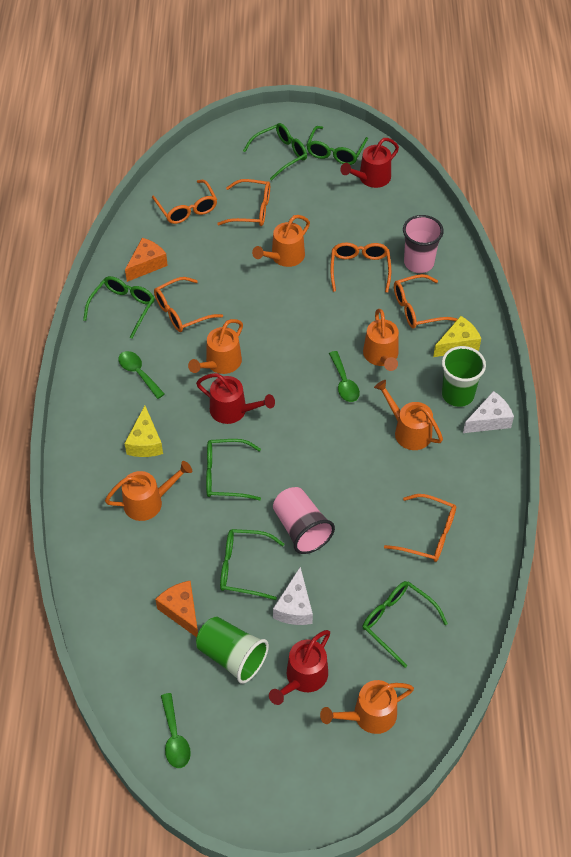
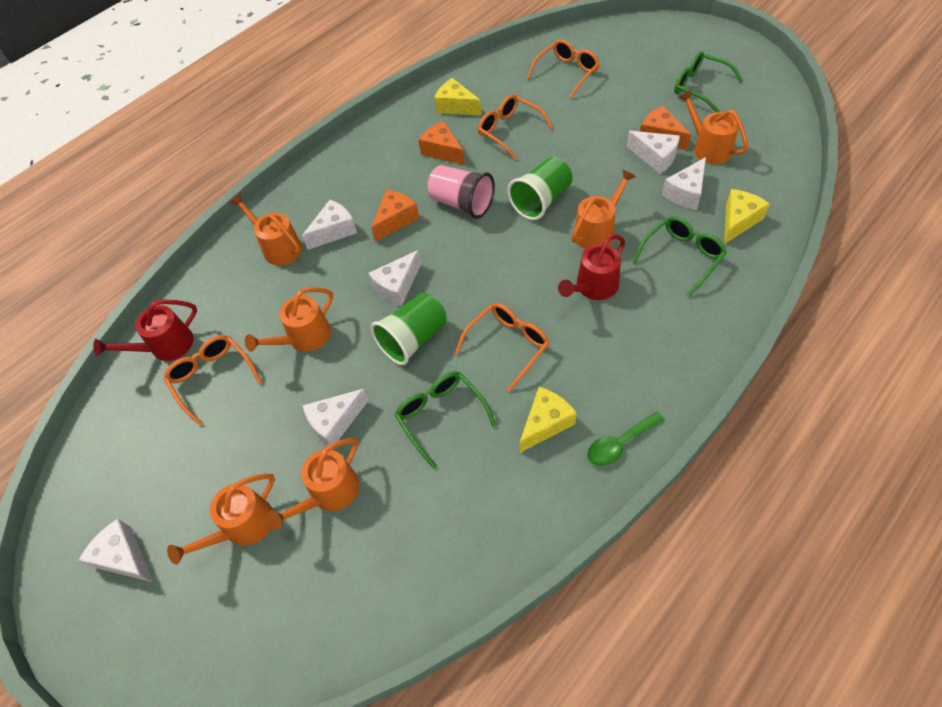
green glasses: [83,276,155,339] [206,439,261,500] [220,529,284,600] [243,123,307,181] [307,126,368,165] [363,581,448,668] = 6 -> [395,371,496,469] [633,216,727,297] [674,51,743,112] = 3
green spoon: [118,351,165,399] [161,693,191,768] [329,351,360,402] = 3 -> [587,412,665,466] = 1
orange cheese: [125,238,168,282] [155,580,198,637] = 2 -> [371,189,419,242] [418,121,465,165] [640,106,691,150] = 3
orange glasses: [152,180,217,224] [154,277,223,332] [217,179,270,226] [330,242,391,293] [384,494,456,562] [394,274,457,329] = 6 -> [164,335,263,425] [455,303,549,392] [478,94,553,160] [527,39,600,99] = 4
pink cup: [273,487,335,554] [403,215,444,273] = 2 -> [427,165,495,219] = 1
red watering can: [196,373,275,424] [269,630,331,705] [341,138,399,188] = 3 -> [93,299,197,361] [558,234,625,300] = 2
white cheese: [273,567,313,625] [463,391,514,433] = 2 -> [79,519,153,582] [302,200,357,250] [303,389,369,446] [368,250,421,306] [627,131,680,174] [662,157,706,210] = 6
yellow cheese: [124,406,163,457] [433,316,481,357] = 2 -> [434,78,481,116] [520,387,577,453] [724,189,770,244] = 3

